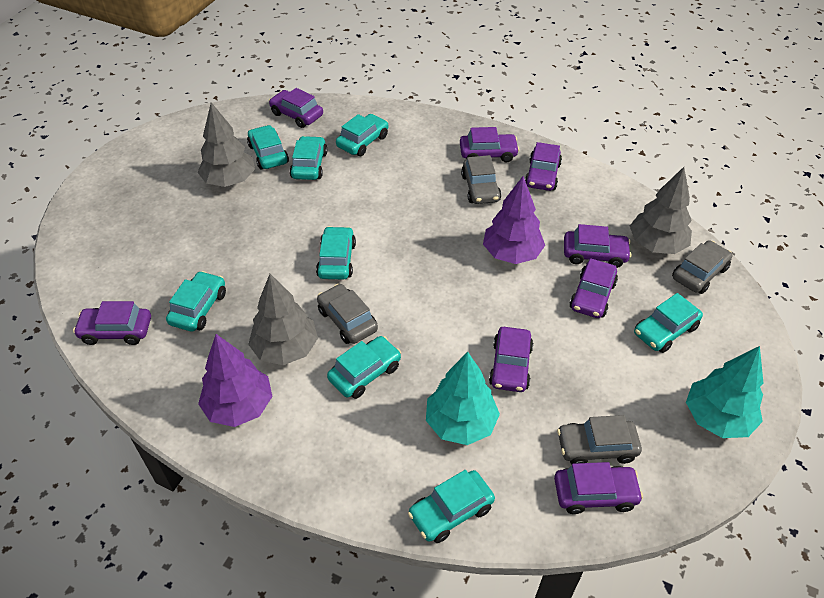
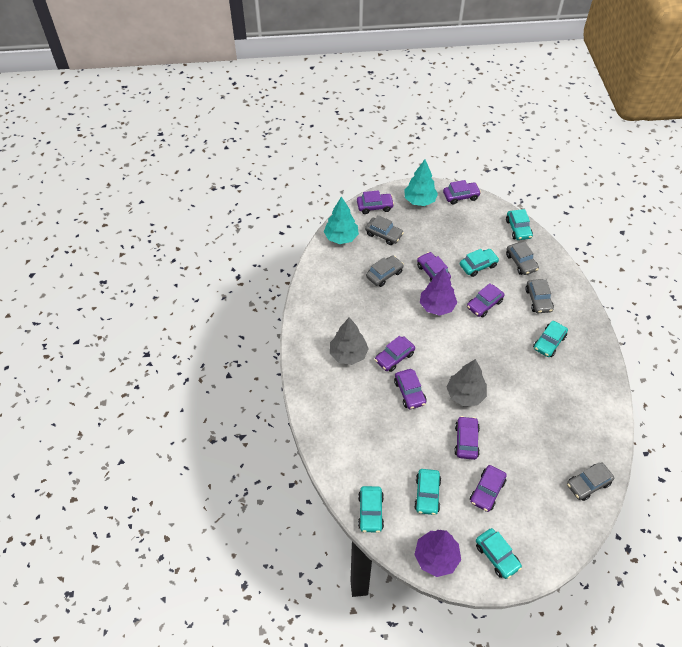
grey car: [317,284,378,344] [461,155,501,204] [557,415,642,465] [672,240,733,294] = 4 -> [365,215,404,245] [366,256,404,287] [506,242,539,275] [525,279,554,313] [567,462,614,501] = 5
grey tree: [198,103,255,187] [248,274,318,365] [630,167,692,254] = 3 -> [330,317,369,365] [447,359,487,406] = 2
turquoise car: [166,271,226,332] [247,125,289,170] [290,136,327,180] [316,226,356,280] [327,336,401,399] [336,114,388,156] [408,470,495,543] [634,293,703,353] = 8 -> [358,486,384,533] [414,469,441,515] [460,249,499,277] [476,528,522,579] [506,209,533,240] [533,321,568,357] = 6

